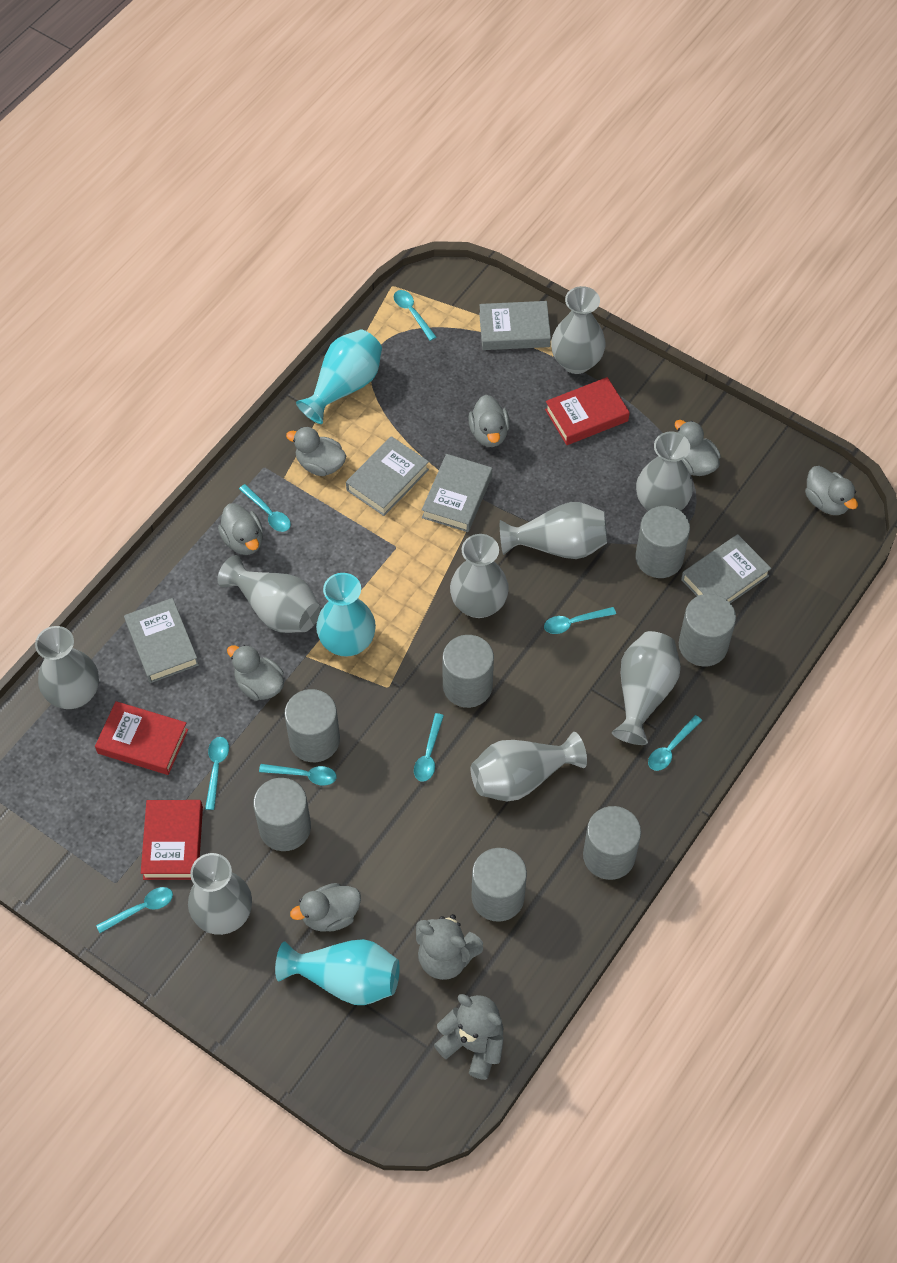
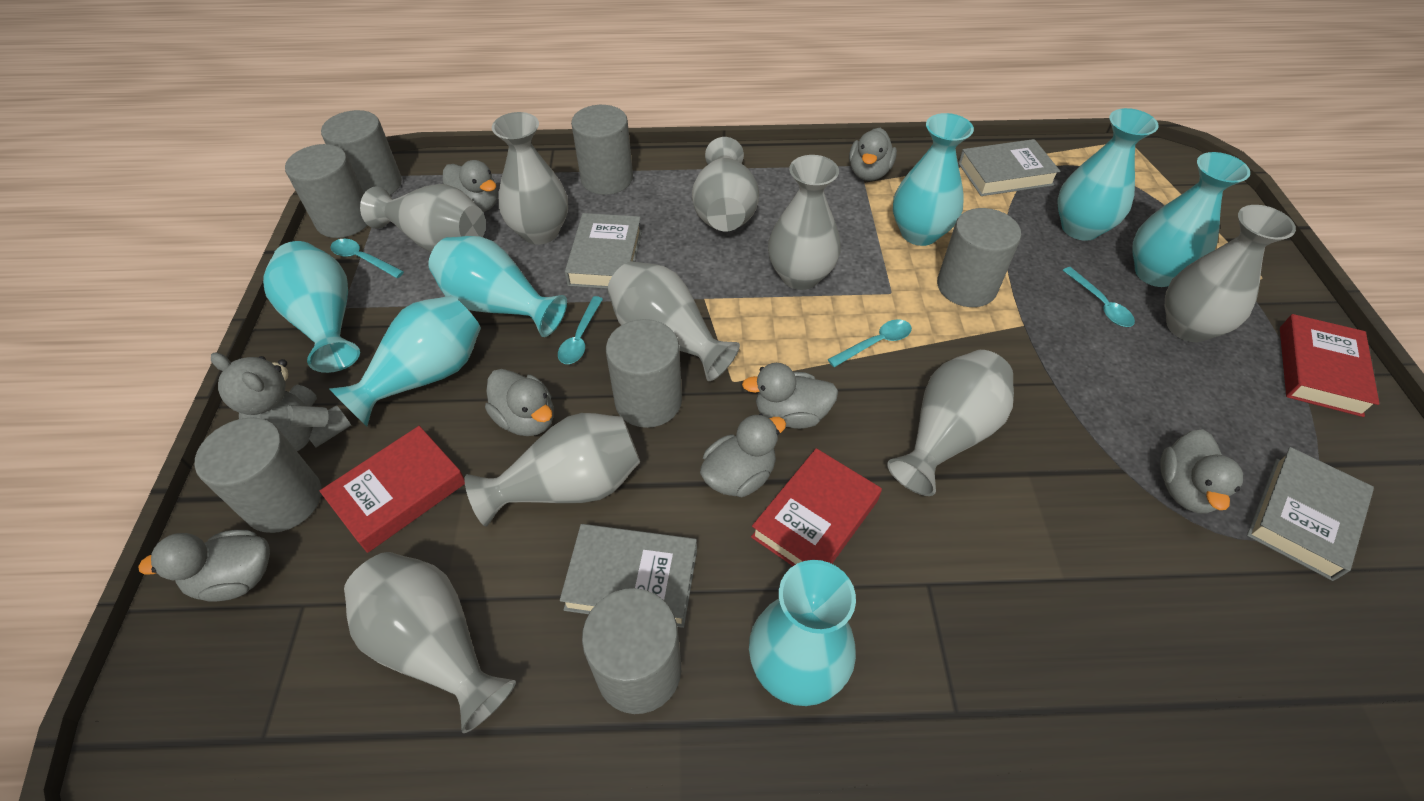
grey book: [124,598,199,683] [346,436,429,516] [422,454,492,532] [479,301,551,350] [681,534,771,603] = 5 -> [560,524,697,628] [565,213,642,289] [958,139,1060,196] [1247,447,1374,581] = 4
grey teddy bear: [416,914,483,980] [434,994,504,1080] = 2 -> [211,352,351,451] = 1
turquoise spoon: [96,887,173,933] [205,737,229,810] [239,484,291,532] [259,764,336,786] [394,290,436,341] [414,713,444,782] [544,607,616,634] [648,715,702,771] = 8 -> [330,239,404,278] [558,296,603,364] [828,319,912,367] [1063,267,1135,327] = 4
turquoise vase: [275,939,400,1005] [296,329,382,424] [316,573,376,657] = 3 -> [263,241,360,373] [330,295,481,426] [429,236,567,337] [749,560,856,706] [893,113,974,246] [1058,108,1159,241] [1133,152,1250,287] = 7

